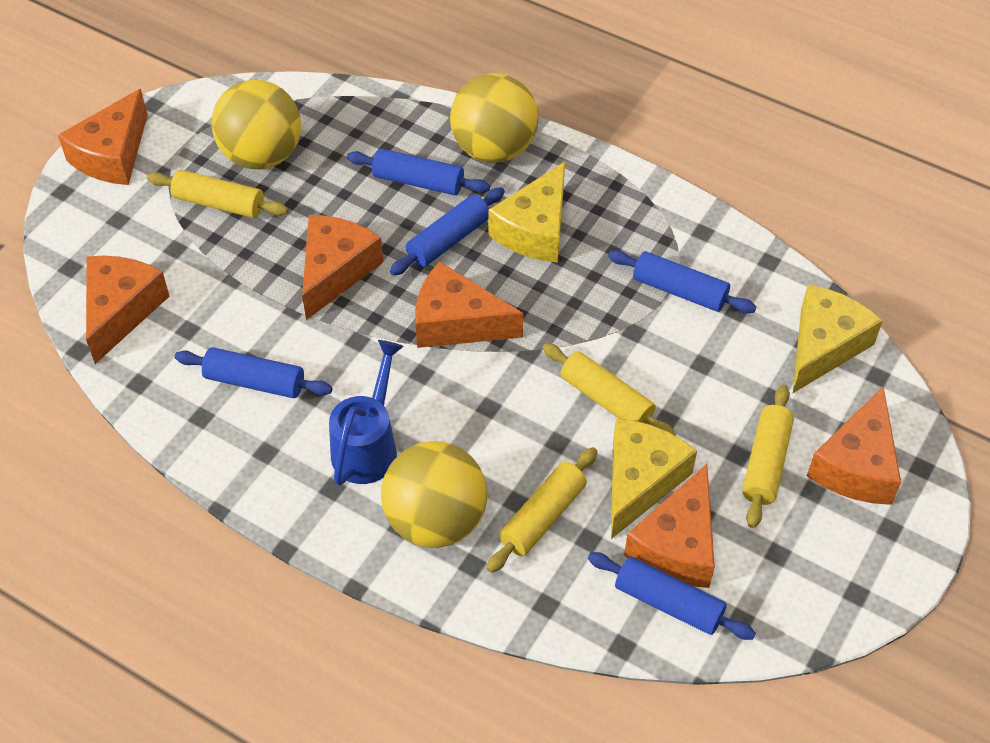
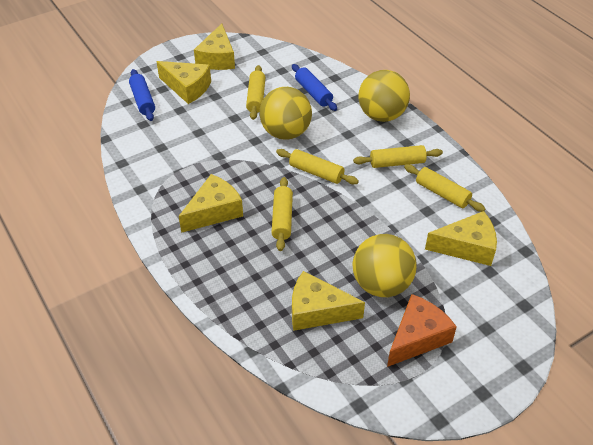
blue rolling pin: [175,347,332,398] [347,149,490,195] [390,187,505,276] [588,552,756,640] [608,250,756,313] = 5 -> [129,69,155,121] [292,64,337,111] = 2
blue watering can: [329,340,404,486] = 1 -> none = 0
orange cheese: [58,89,148,185] [86,256,170,364] [302,215,383,320] [415,262,523,348] [624,464,715,588] [807,386,901,505] = 6 -> [387,294,457,367] = 1
yellow cheese: [488,162,565,263] [611,418,697,539] [793,284,883,393] = 3 -> [156,61,211,104] [179,174,243,233] [194,23,235,70] [292,271,365,331] [425,211,497,266] = 5
yellow rolling pin: [147,170,288,218] [487,447,597,573] [542,343,676,436] [742,385,794,528] = 4 -> [246,65,266,120] [272,177,293,251] [276,149,359,184] [353,145,443,168] [404,164,485,212] = 5

